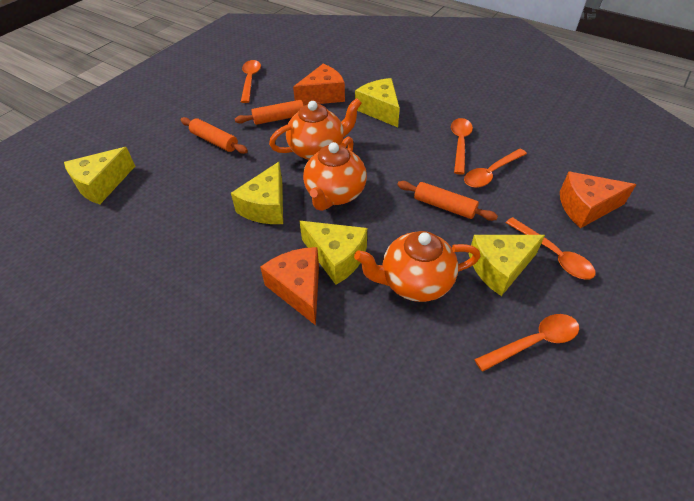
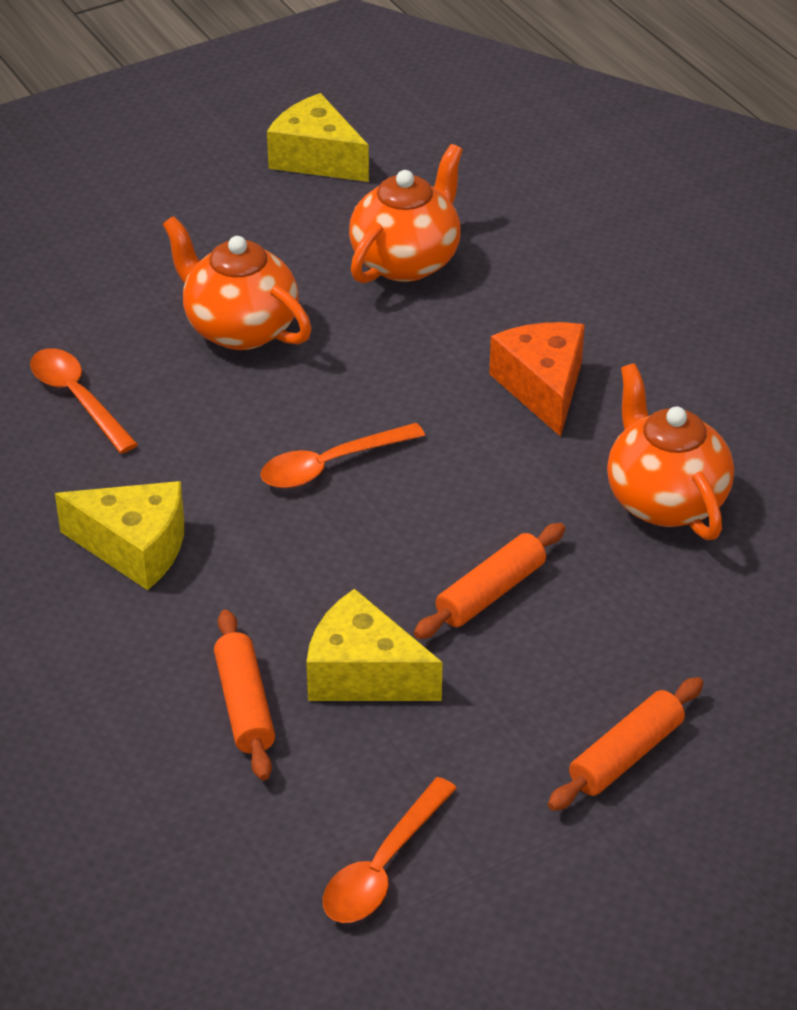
orange cheese: [260,247,319,325] [293,64,345,105] [560,172,637,228] = 3 -> [489,322,585,437] = 1
orange spoon: [241,60,261,103] [451,118,473,175] [464,149,527,188] [474,314,579,372] [506,217,596,280] = 5 -> [30,348,138,454] [260,423,425,488] [323,777,457,923] = 3
yellow cheese: [64,147,135,204] [231,162,283,224] [300,221,367,285] [355,78,400,127] [469,235,545,296] = 5 -> [55,481,184,590] [267,93,369,182] [306,589,443,701] = 3

